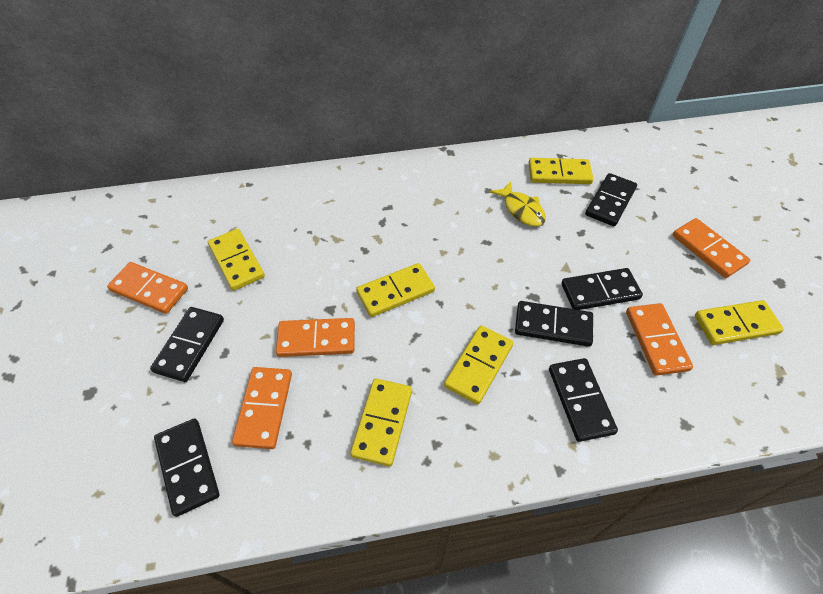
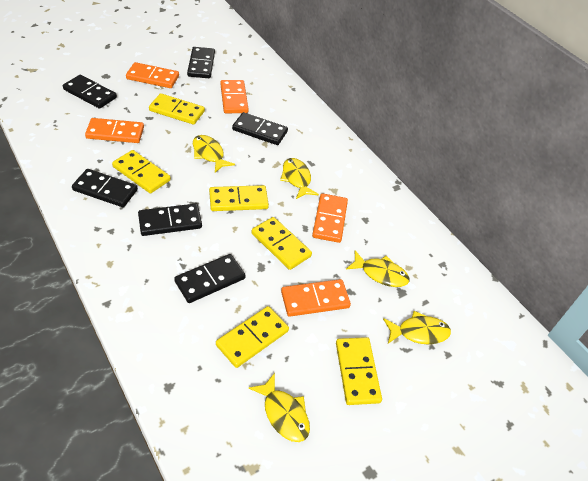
yellow fish: [490,181,546,227] = 1 -> [193,135,235,173] [248,373,310,442] [280,158,319,199] [346,251,409,287] [383,311,451,344] = 5

